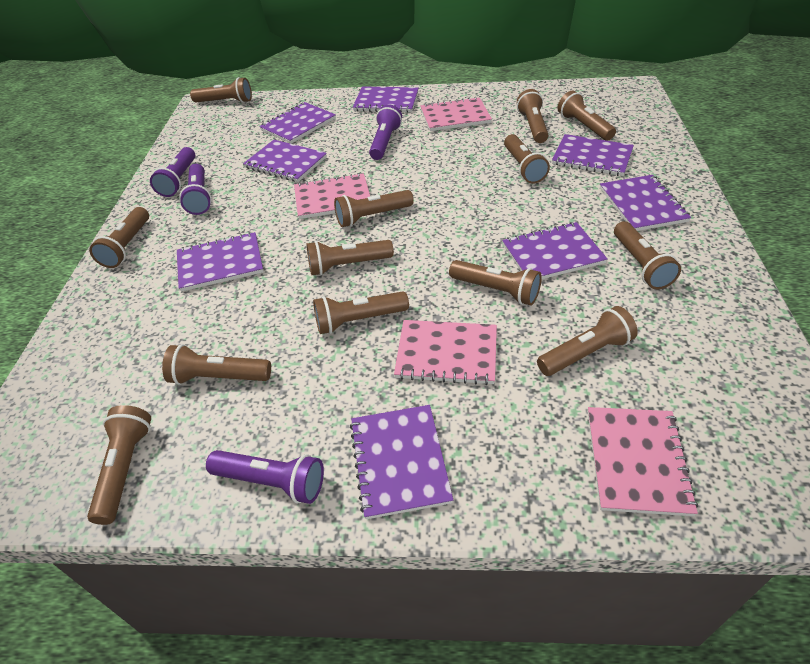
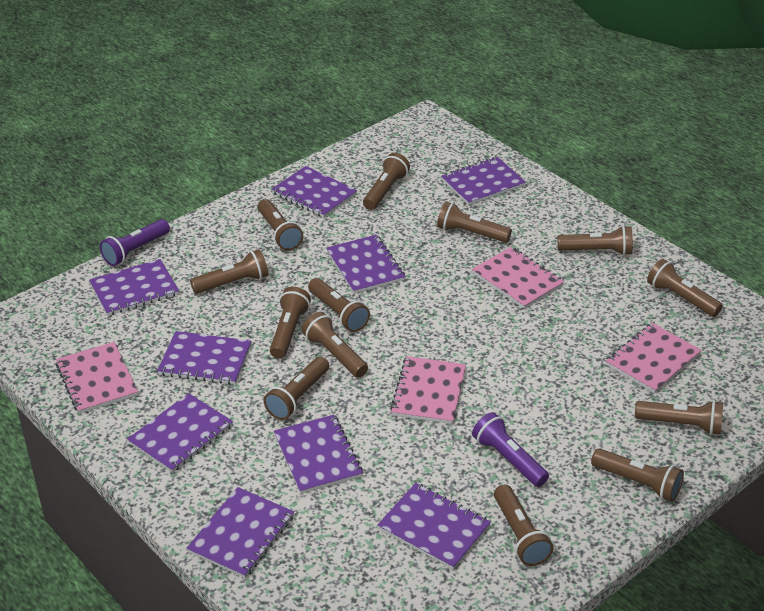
purple flashlight: [150,147,195,197] [179,164,212,215] [206,450,324,504] [369,104,402,160] = 4 -> [100,219,170,266] [472,412,549,487] = 2
purple notebook: [177,232,263,292] [243,140,327,182] [259,102,336,144] [350,405,453,519] [353,86,419,113] [502,222,608,279] [552,134,634,176] [600,175,691,231] = 8 -> [89,259,179,316] [127,393,233,473] [157,331,251,385] [186,487,294,578] [272,166,357,218] [274,415,363,494] [326,235,405,294] [377,483,491,570] [441,157,526,205] = 9

